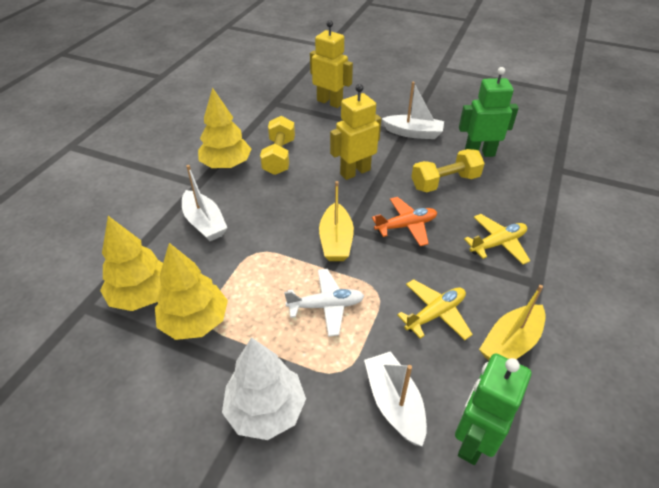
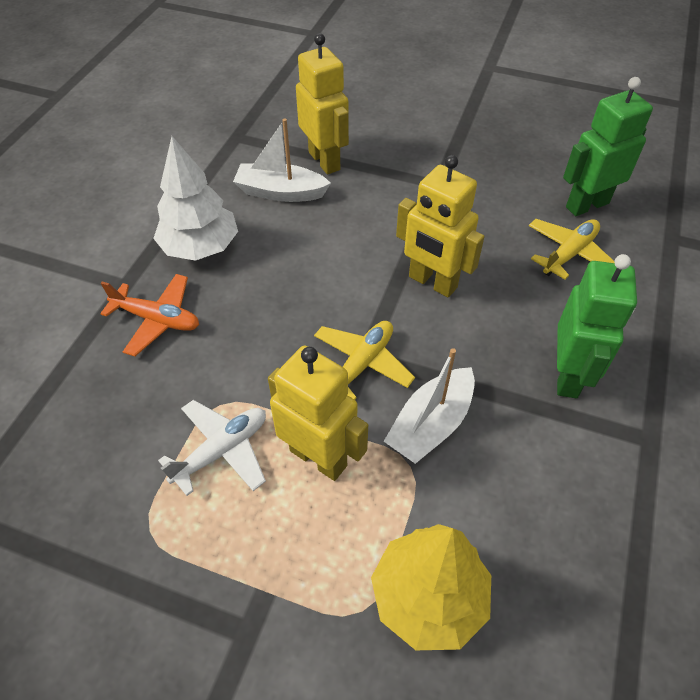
white boat: [182,165,227,241] [364,351,427,446] [382,82,444,139] = 3 -> [233,118,331,202] [384,348,475,464] = 2
yellow boat: [319,181,354,261] [479,285,545,360] = 2 -> none = 0
yellow dumbbell: [260,116,295,175] [411,149,485,192] = 2 -> none = 0
yellow robot: [310,20,353,108] [330,84,381,180] = 2 -> [268,345,368,481] [296,33,349,174] [396,155,485,298] = 3
yellow tree: [100,216,163,311] [155,243,228,340] [198,87,251,168] = 3 -> [371,524,491,650] = 1

